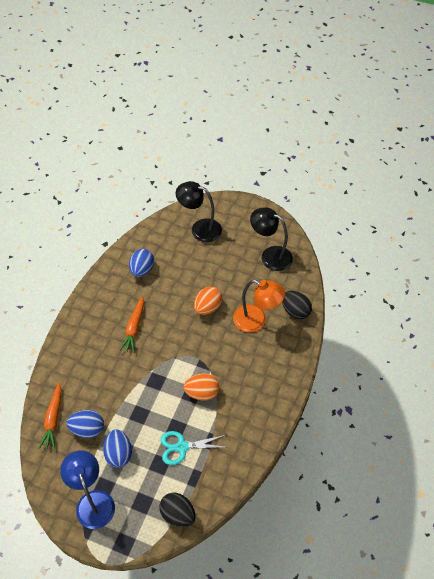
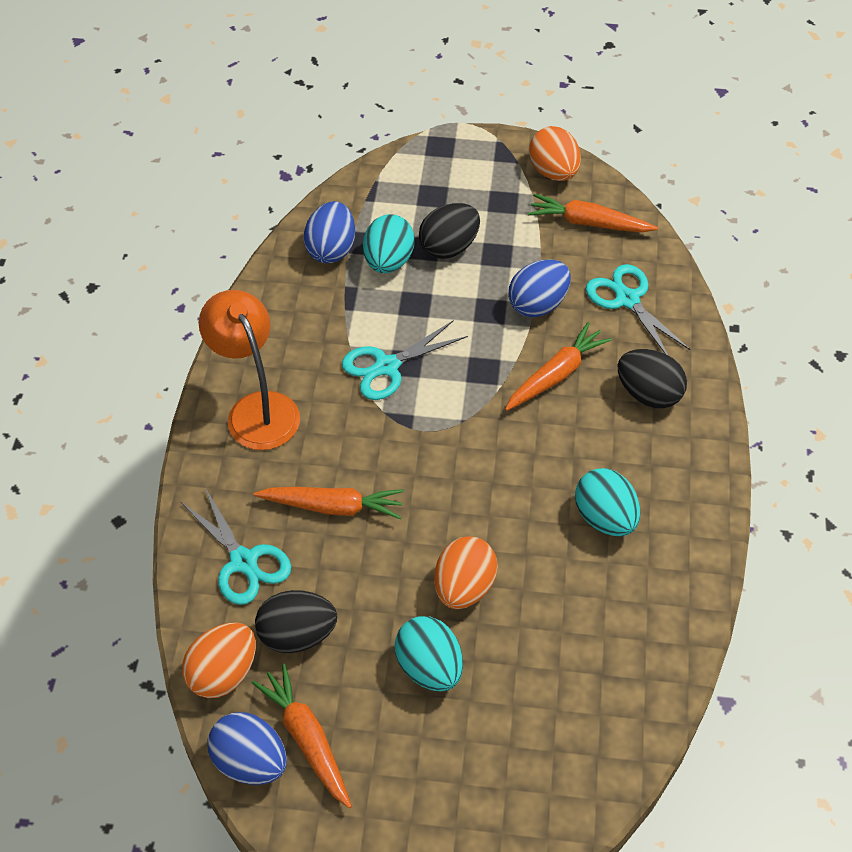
black egg: [159,492,196,527] [282,291,312,319] = 2 -> [255,590,337,653] [419,203,480,259] [618,349,687,409] = 3
black lamp: [176,181,222,242] [250,207,293,271] = 2 -> none = 0
blue lamp: [60,450,115,529] = 1 -> none = 0
orange carrot: [39,383,61,449] [119,296,144,353] = 2 -> [252,664,352,808] [253,487,404,519] [505,322,612,411] [528,194,658,232] = 4
orange egg: [183,373,220,401] [194,287,222,315] = 2 -> [182,622,256,698] [434,536,498,609] [529,126,581,181] = 3
turquoise egg: none = 0 -> [363,214,414,273] [395,616,463,692] [575,468,640,536] = 3
turquoise scissors: [161,431,229,465] = 1 -> [181,488,291,605] [342,320,468,400] [586,264,691,355] = 3

